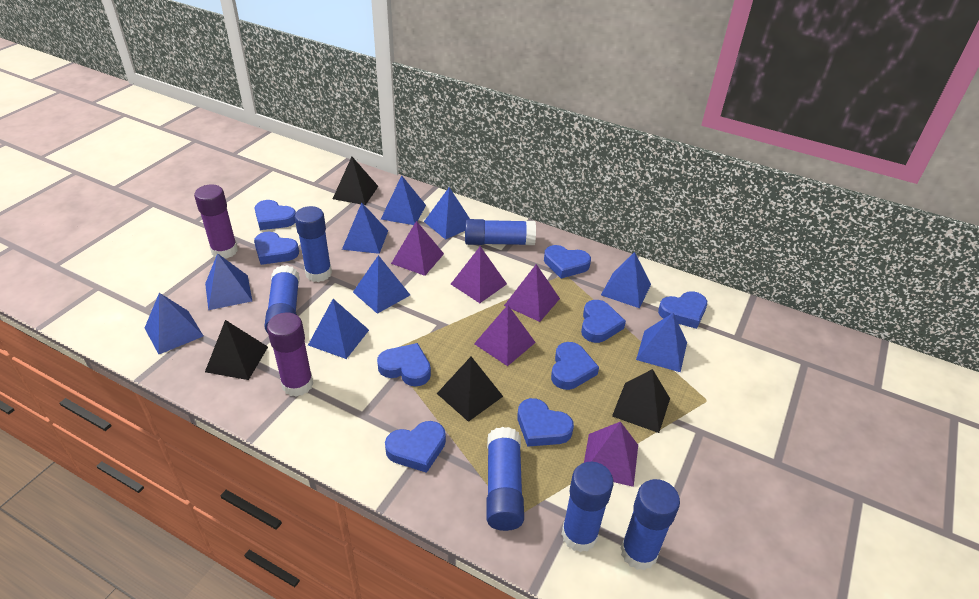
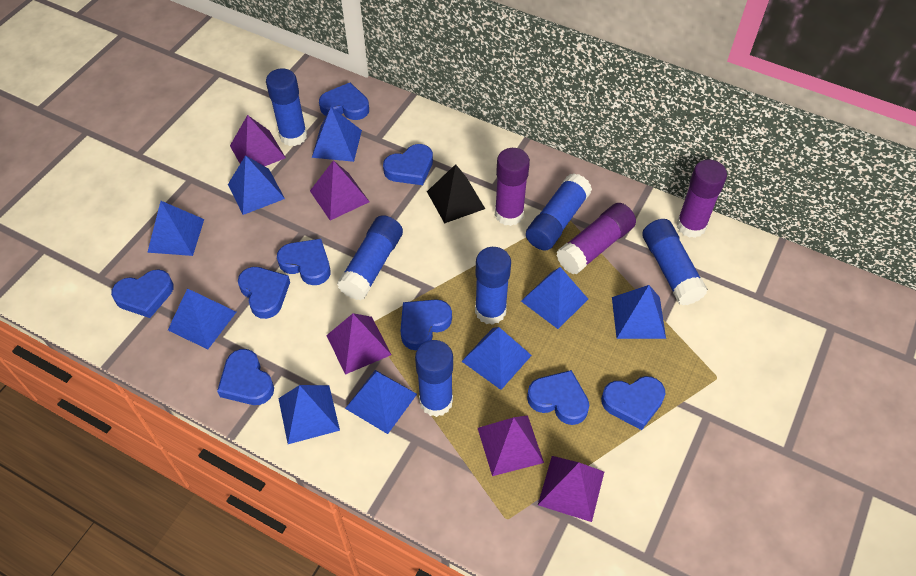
black pyramid: [205,320,268,380] [333,157,378,205] [437,357,503,422] [612,369,670,433] = 4 -> [427,164,485,224] = 1
purple glue stick: [194,184,238,259] [267,313,313,397] = 2 -> [495,148,530,226] [556,203,636,274] [677,160,727,238] = 3

